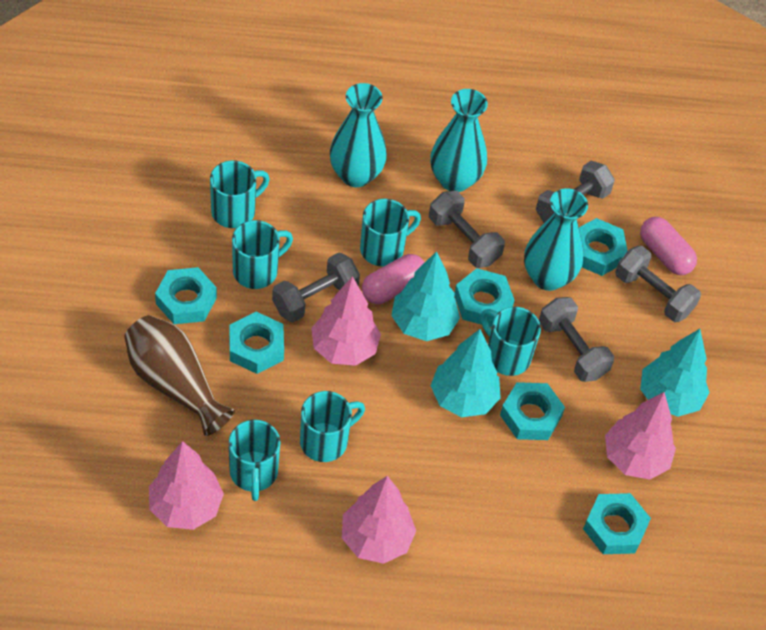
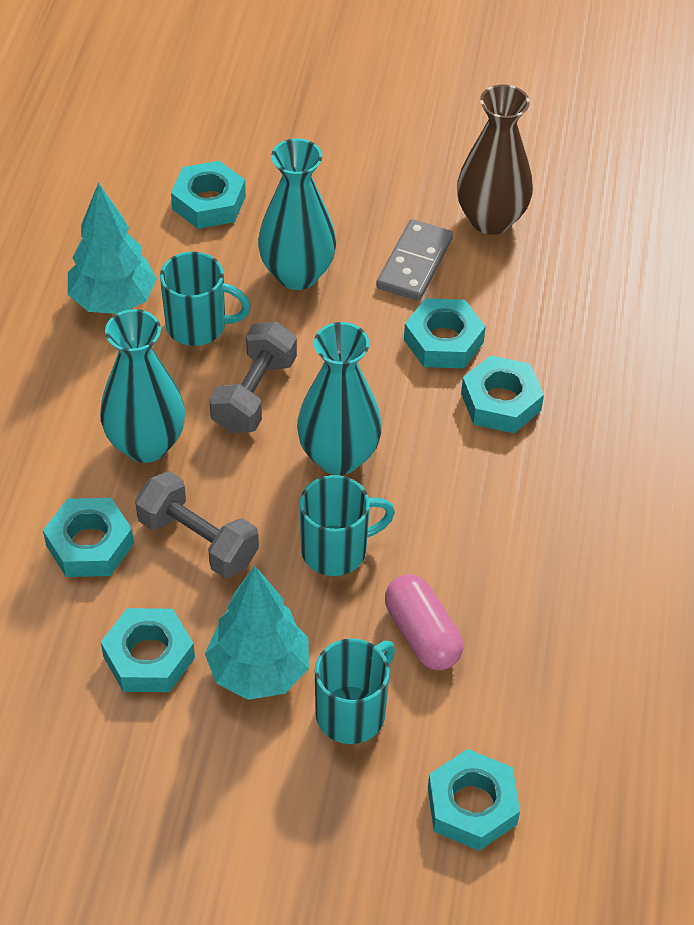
grey domino: none = 0 -> [376,219,453,301] = 1
grey dumbbell: [272,252,360,322] [429,191,505,268] [536,161,615,223] [539,297,614,382] [615,246,701,322] = 5 -> [135,471,259,578] [209,321,297,433] = 2
pink capsule: [362,254,425,304] [640,217,697,275] = 2 -> [385,574,463,671] = 1
pink tree: [149,441,224,530] [311,276,381,366] [342,476,416,564] [605,392,676,480] = 4 -> none = 0
turquoise mug: [210,161,270,228] [229,420,280,501] [232,220,293,289] [300,391,365,462] [360,199,421,267] [480,307,541,376] = 6 -> [160,252,251,346] [300,475,395,576] [315,638,395,744] = 3
turquoise tree: [391,251,460,341] [430,329,501,417] [640,329,710,417] = 3 -> [68,182,157,314] [205,565,309,700] = 2

